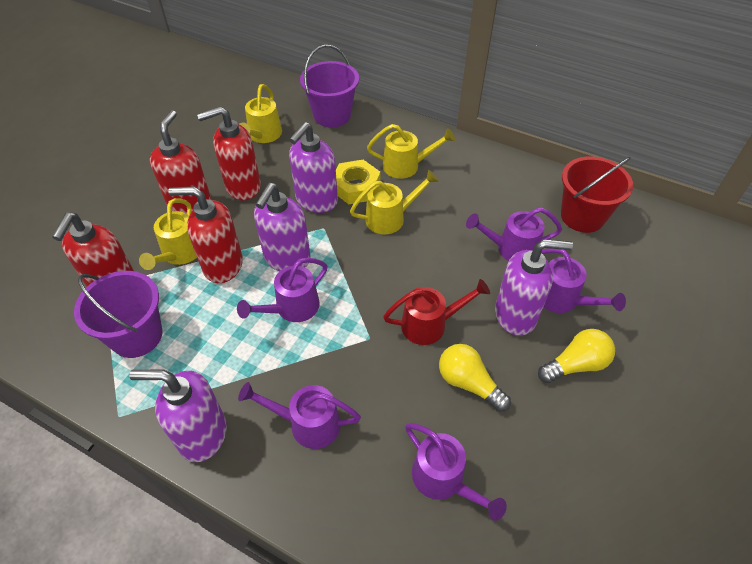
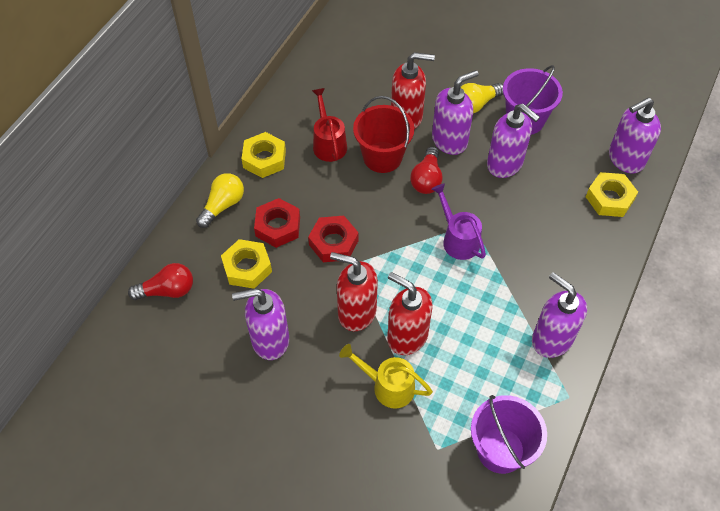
purple soap dispenser: [129,370,227,462] [254,183,311,271] [289,122,338,213] [495,239,573,336] = 4 -> [232,288,289,360] [432,70,479,155] [487,104,540,178] [532,272,587,358] [609,98,661,174] = 5
purple watering can: [237,258,328,322] [238,382,361,449] [405,423,507,521] [466,207,562,261] [541,248,626,313] = 5 -> [432,183,486,260] = 1
red light bulb: none = 0 -> [128,263,193,300] [410,147,443,194] = 2
red nut: none = 0 -> [254,198,300,248] [308,216,359,262] = 2
red soap dispenser: [52,213,134,287] [150,110,211,214] [168,186,243,283] [197,106,261,201] = 4 -> [330,252,378,331] [387,272,433,355] [391,52,435,129] = 3
yellow nut: [336,160,380,204] = 1 -> [221,239,272,289] [242,132,286,178] [586,172,638,217] = 3
yellow watering can: [139,198,197,270] [239,84,282,143] [350,170,439,234] [367,124,455,179] = 4 -> [339,344,433,408] = 1

